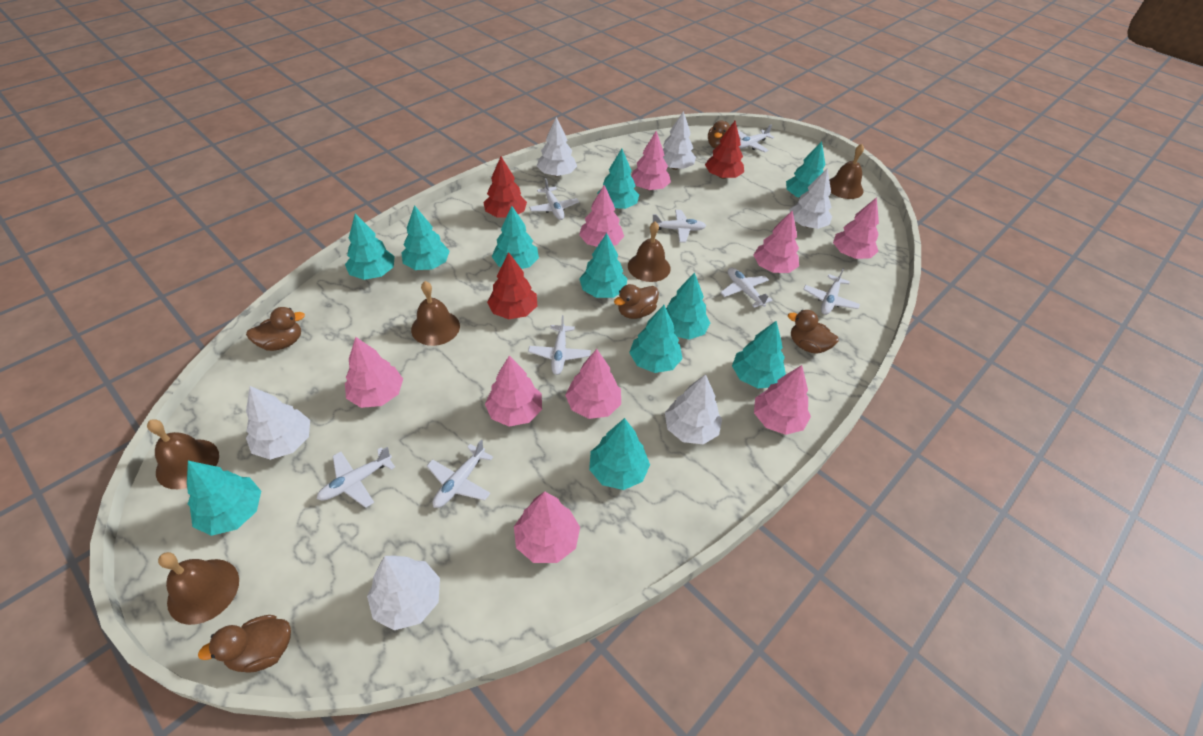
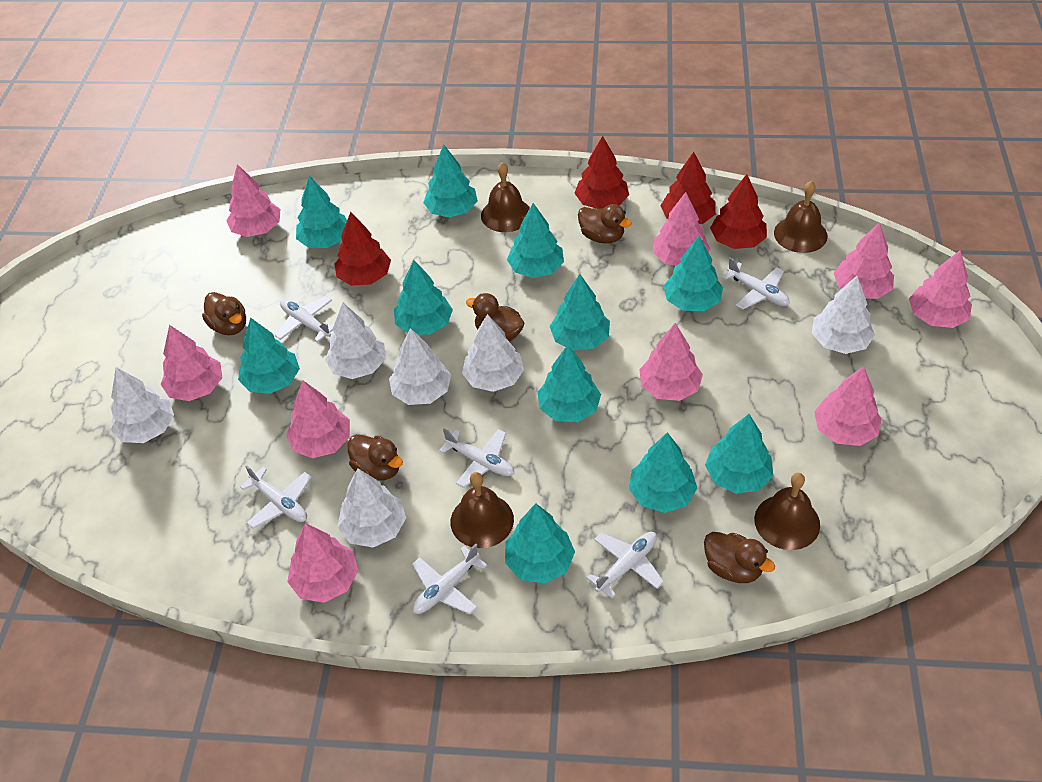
brown bell: [147,419,219,489] [158,552,239,625] [411,281,460,346] [628,221,671,282] [829,144,864,199] = 5 -> [451,472,514,548] [481,162,530,232] [754,473,820,550] [774,181,828,253] = 4
red tree: [483,157,527,217] [487,252,537,319] [705,121,744,179] = 3 -> [334,212,391,286] [574,136,629,209] [660,152,716,224] [710,174,767,249] = 4
white plane: [317,447,395,508] [427,440,493,508] [528,315,591,375] [529,178,579,220] [653,210,706,242] [720,268,773,308] [738,124,774,152] [803,268,860,315] = 8 -> [240,465,312,529] [275,296,335,342] [412,544,487,614] [439,429,514,488] [587,532,664,598] [722,258,790,310] = 6

